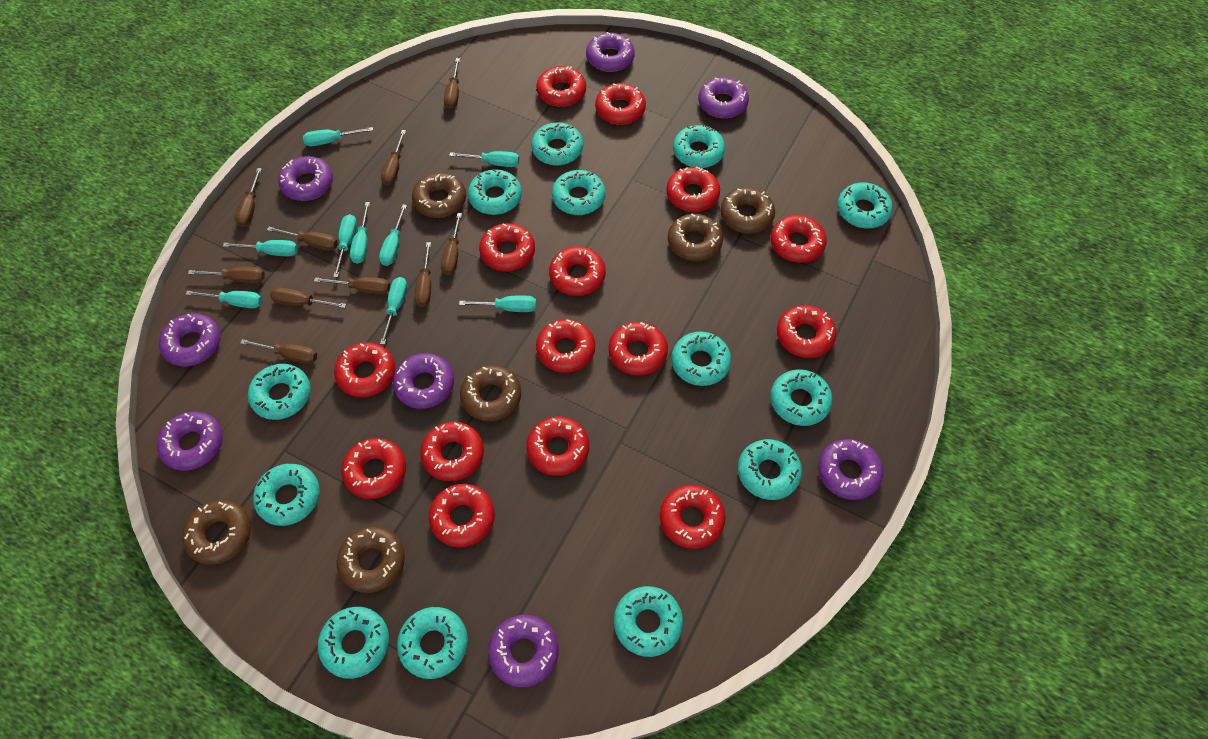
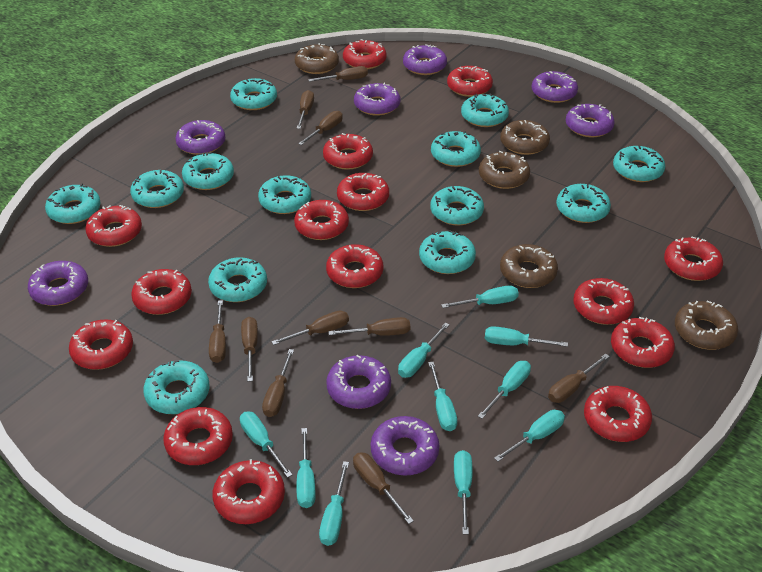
brown donut: [182,500,251,565] [337,526,405,593] [412,172,466,218] [460,365,521,421] [668,214,723,261] [720,187,775,234] = 6 -> [295,43,339,74] [479,151,530,189] [500,120,550,155] [500,244,558,288] [675,301,738,350] = 5
turquoise screwdriver: [186,291,262,308] [223,240,298,256] [303,127,373,146] [333,214,357,277] [350,202,370,264] [379,205,407,266] [380,277,407,345] [449,151,519,167] [459,295,536,312] = 9 -> [240,411,293,478] [296,428,316,508] [319,461,349,546] [398,322,450,378] [428,362,457,431] [441,286,519,308] [454,450,472,534] [478,361,531,419] [485,326,568,347] [494,410,565,462] = 10

